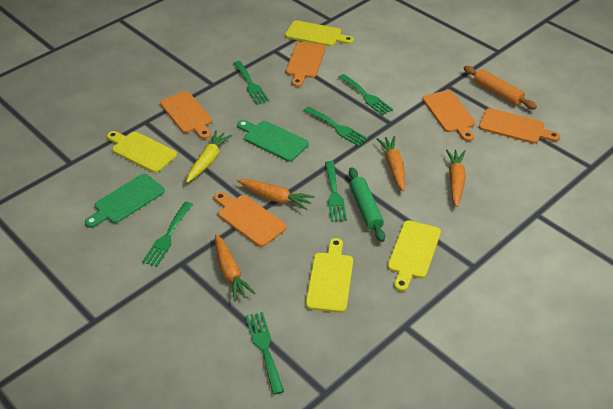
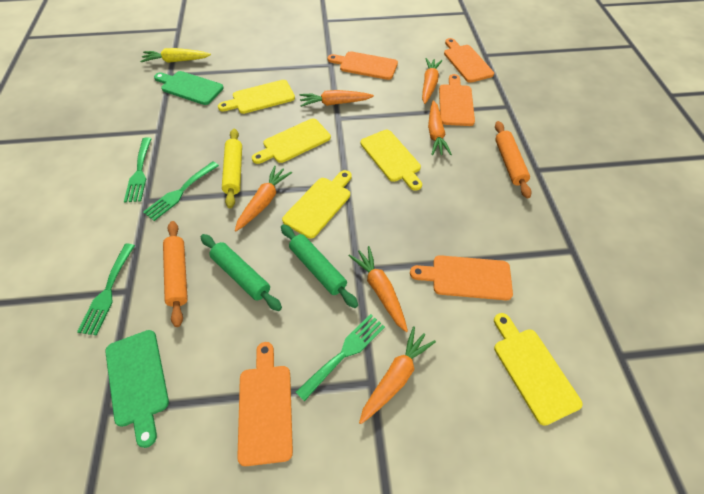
green fork: [142,202,193,267] [233,61,269,105] [245,312,284,395] [304,106,368,146] [325,161,347,222] [338,74,393,116] = 6 -> [77,244,135,335] [124,137,152,202] [143,161,219,221] [296,314,385,401] = 4
green rolling pin: [349,167,385,242] = 1 -> [201,234,282,311] [281,224,358,308] = 2
orange carrot: [215,234,256,301] [237,179,315,210] [376,136,405,192] [446,149,466,207] = 4 -> [235,165,292,231] [300,90,374,107] [348,246,408,332] [359,326,436,424] [422,58,442,104] [428,100,452,156] = 6
orange rolling pin: [464,66,537,109] = 1 -> [163,221,188,327] [495,121,532,198] = 2
yellow cutting board: [107,131,177,173] [285,20,354,46] [306,238,353,313] [388,220,441,291] = 4 -> [218,80,295,114] [252,118,331,164] [282,170,352,239] [361,130,422,191] [494,313,583,426] = 5
yellow rolling pin: none = 0 -> [222,129,242,208] = 1

